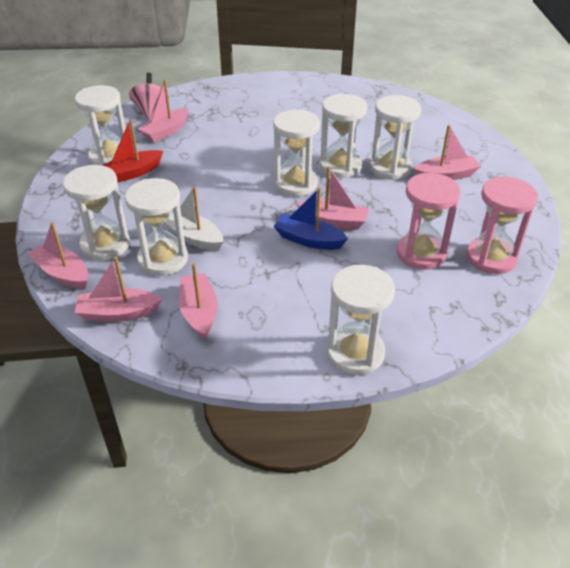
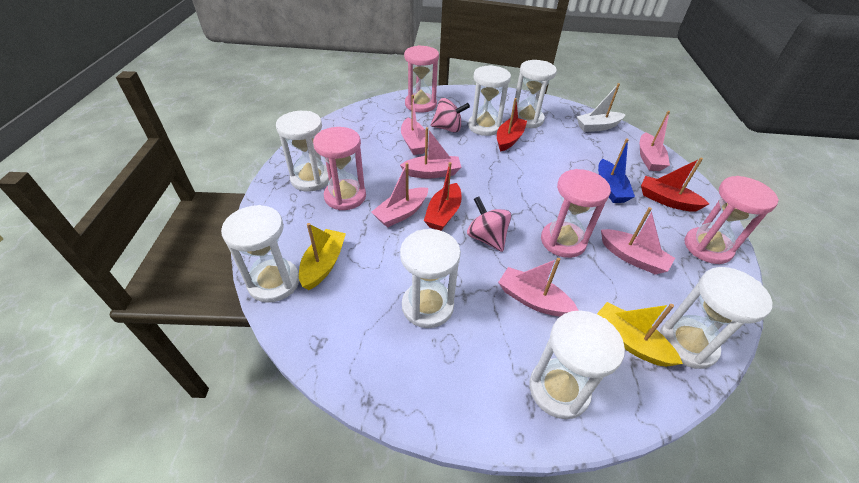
pink hourglass: [397,173,461,270] [466,177,538,274] = 2 -> [313,127,366,210] [404,45,439,113] [541,169,611,258] [685,176,779,264] = 4
pink spinning top: [129,73,169,120] = 1 -> [430,98,470,133] [467,197,512,252] = 2
red boat: [103,119,163,183] = 1 -> [424,162,462,231] [497,98,527,152] [641,158,709,212] = 3
yellow boat: none = 0 -> [299,223,346,290] [597,302,683,367] = 2

